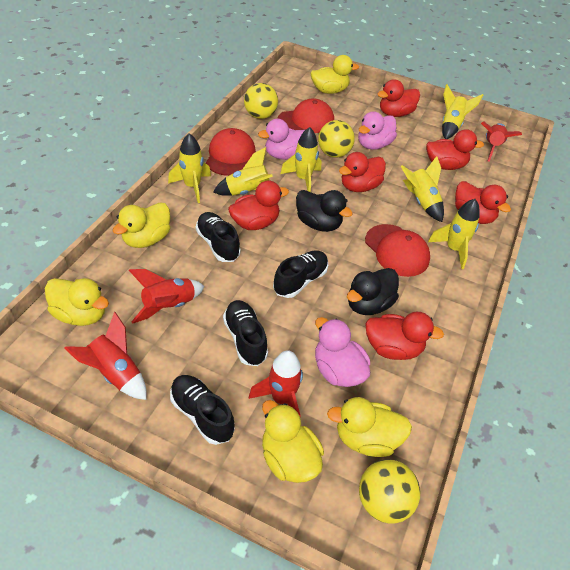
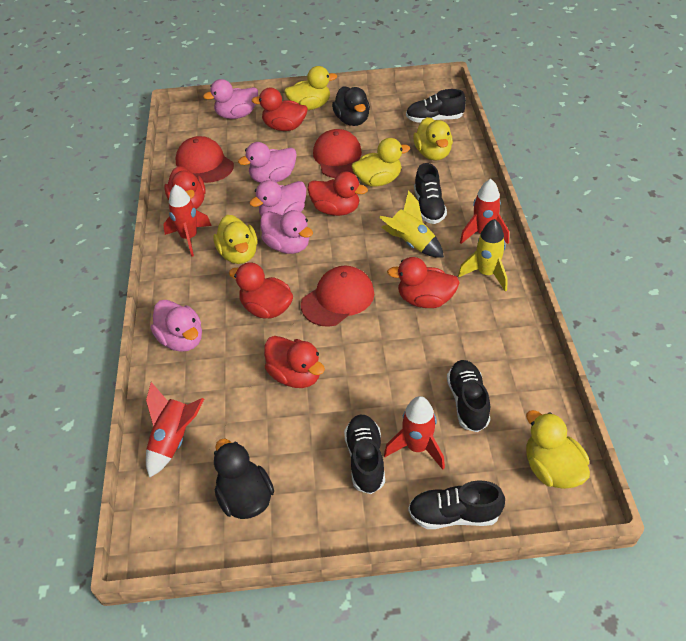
black shoe: [170,375,235,445] [196,212,241,262] [223,300,268,366] [273,250,328,298] = 4 -> [344,415,385,494] [406,89,466,123] [408,480,505,529] [414,163,447,224] [447,360,490,432] = 5
pink duck: [258,119,305,160] [315,317,370,387] [358,111,397,150] = 3 -> [151,300,202,352] [203,79,258,119] [238,142,297,183] [250,180,306,216] [260,210,313,254] = 5
yellow ball: [244,83,278,119] [318,120,355,158] [359,459,420,524] = 3 -> none = 0
yellow rocket: [168,133,211,203] [213,147,273,196] [280,127,321,192] [401,156,444,222] [428,199,480,269] [442,84,483,139] = 6 -> [379,190,444,258] [458,219,508,292] = 2

